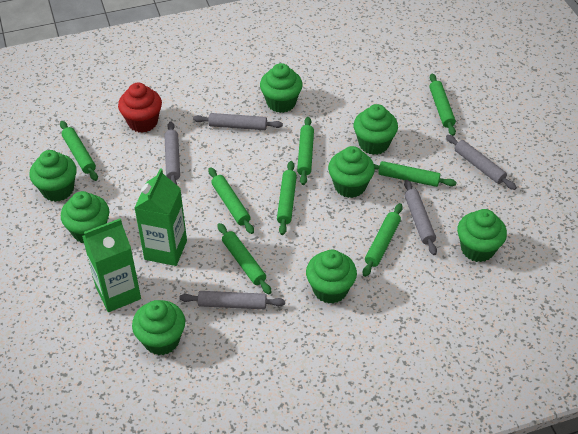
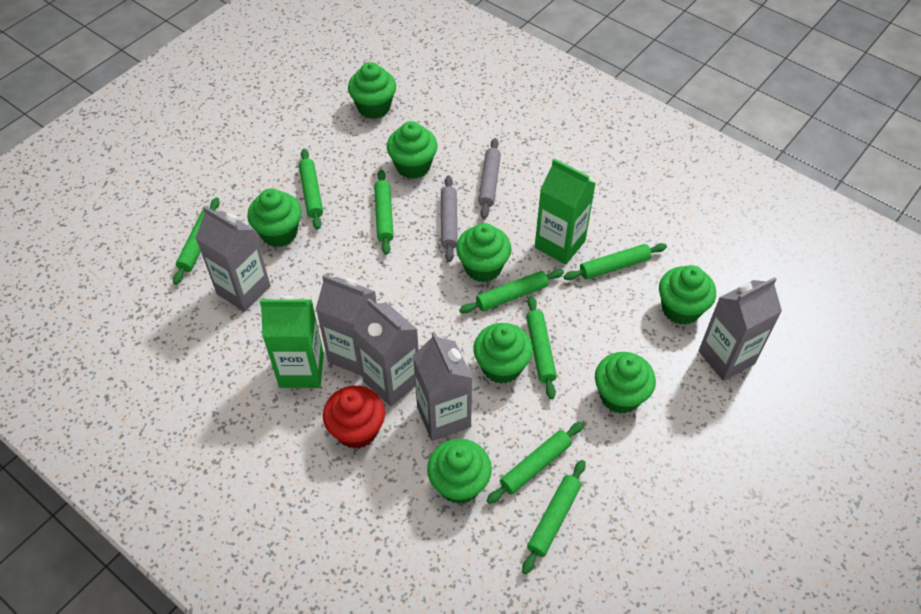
grey carton: none = 0 -> [196,206,271,312] [316,274,377,376] [354,298,419,406] [413,331,472,441] [698,277,782,381] = 5
grey rolling pin: [164,121,180,185] [179,291,285,309] [193,113,283,130] [404,180,437,255] [446,135,517,190] = 5 -> [441,176,458,262] [478,138,501,219] = 2

